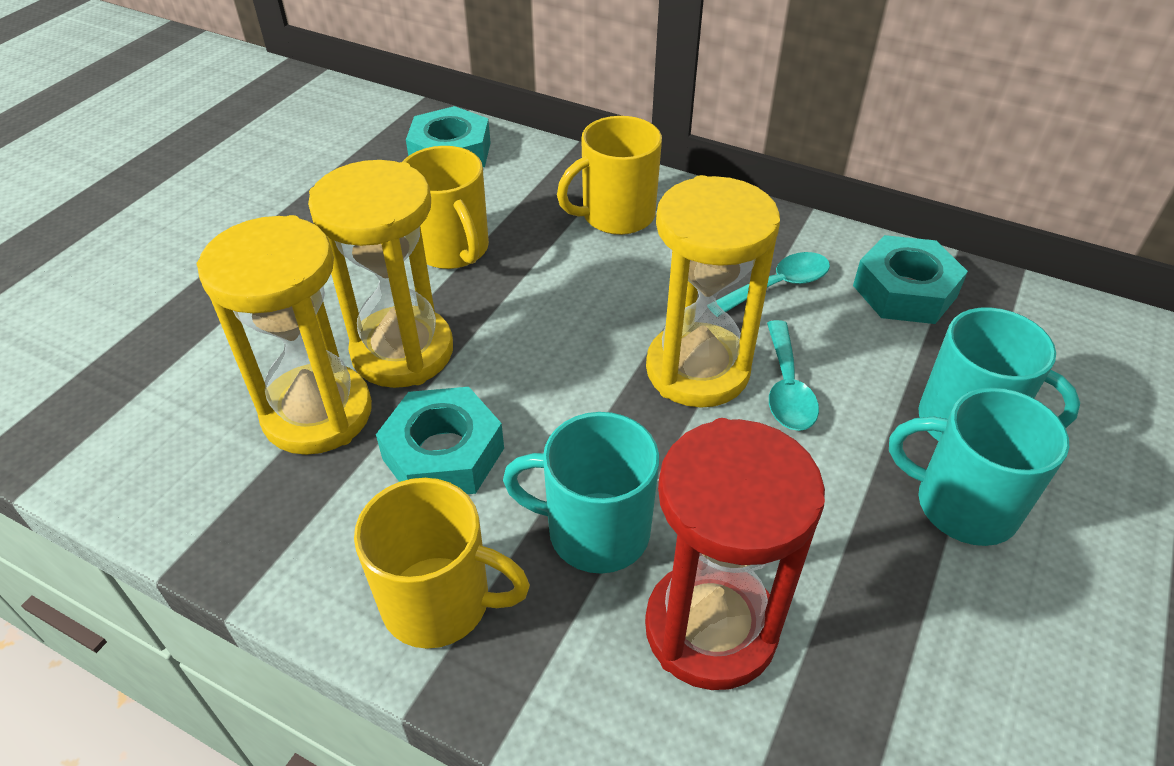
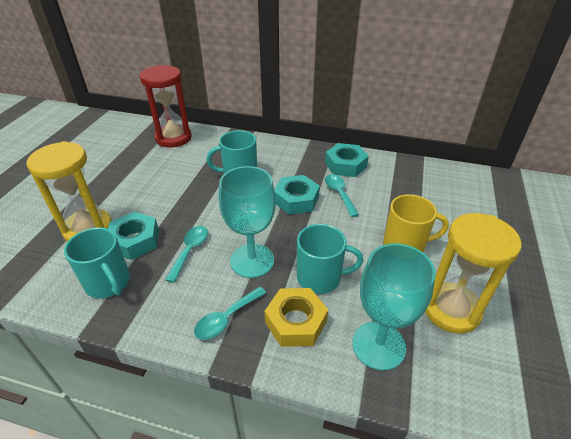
turquoise goblet: none = 0 -> [219,166,276,278] [352,243,436,371] = 2
turquoise spoon: [716,252,830,312] [767,320,819,431] = 2 -> [165,226,208,283] [194,287,266,340] [325,174,359,217] = 3
yellow hourglass: [197,215,372,455] [308,160,453,388] [646,175,780,408] = 3 -> [26,141,112,242] [425,213,522,334] = 2
yellow mug: [354,478,530,649] [403,146,489,269] [557,116,662,235] = 3 -> [383,194,449,252] = 1
yellow nut: none = 0 -> [264,288,328,347] = 1

